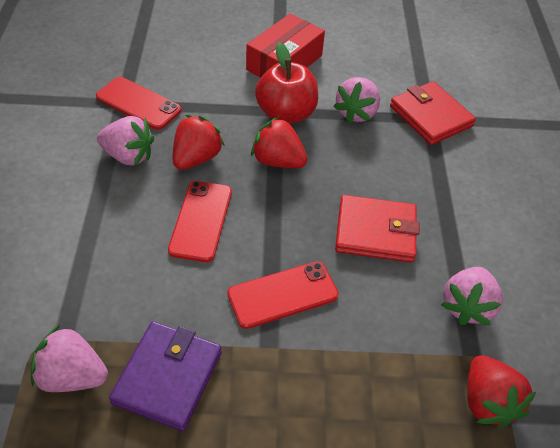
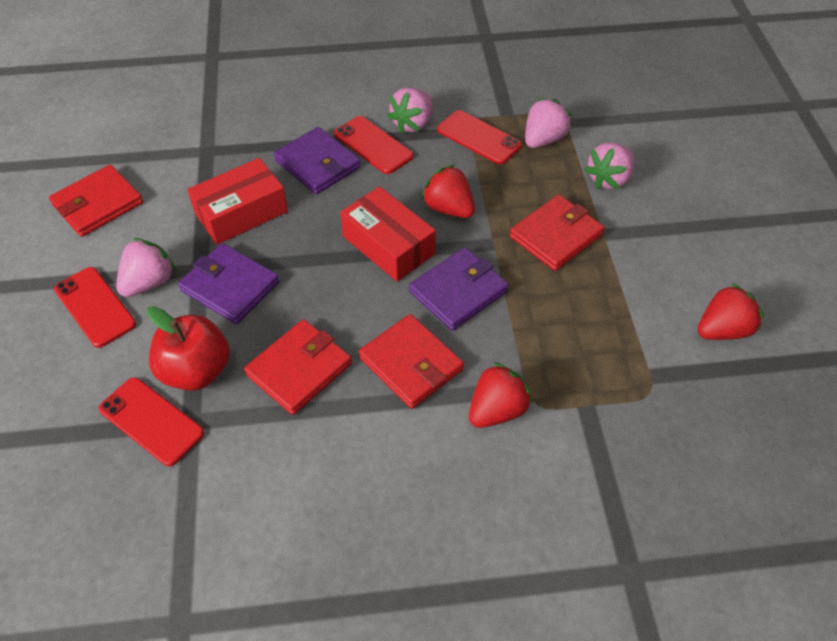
purple wallet: [109,321,222,431] = 1 -> [178,243,279,324] [274,127,361,195] [409,247,509,331] = 3
red box: [246,13,325,78] = 1 -> [187,158,288,245] [340,186,436,282] = 2
red phone: [96,77,181,130] [168,181,232,262] [227,261,339,329] = 3 -> [54,267,136,348] [99,377,204,466] [334,116,414,174] [437,110,522,164] = 4
red wallet: [335,195,420,263] [390,81,476,145] = 2 -> [49,165,143,237] [244,319,352,415] [359,314,464,409] [510,195,605,271] = 4

